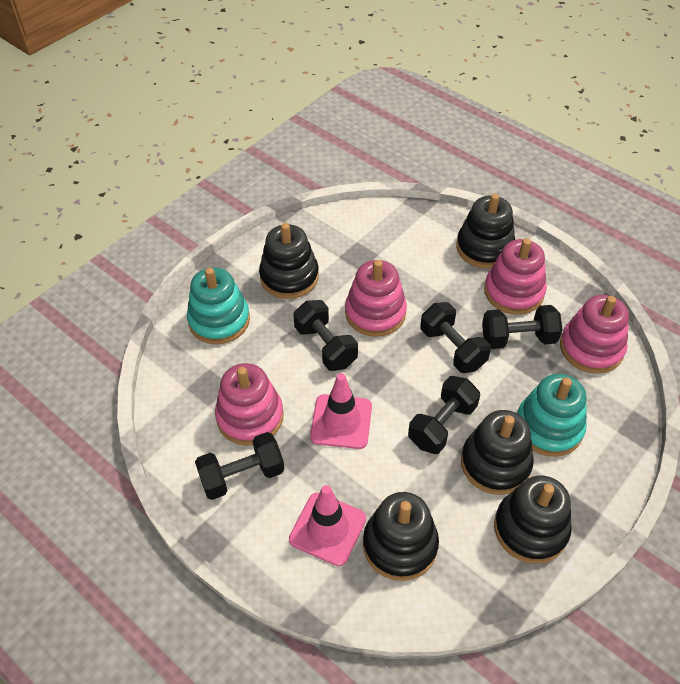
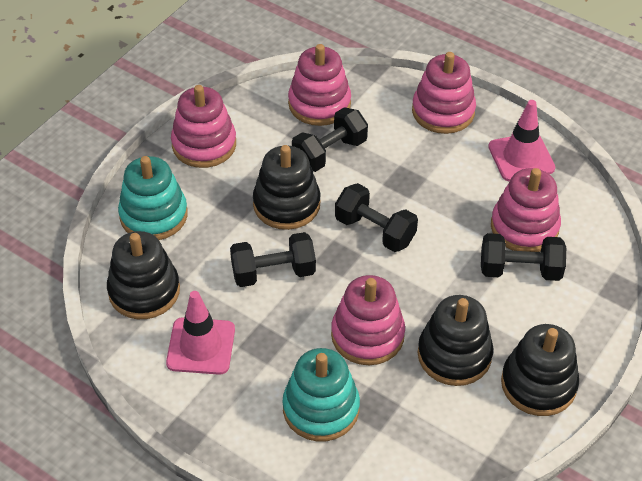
black dumbbell: [195,432,284,500] [293,300,358,371] [408,376,480,454] [420,302,491,373] [482,305,563,349] = 5 -> [230,232,316,287] [292,107,368,172] [335,183,418,252] [481,233,566,281] = 4
black stacking toy: [259,223,319,299] [363,492,439,581] [456,194,515,269] [461,410,534,495] [494,476,572,564] = 5 -> [107,231,180,319] [253,145,321,230] [417,295,493,386] [501,324,579,416] = 4
pink stacking toy: [215,363,284,445] [345,260,407,337] [484,238,547,315] [560,295,629,374] = 4 -> [171,85,236,168] [288,44,351,126] [331,275,405,365] [412,52,476,134] [491,168,561,252] = 5

